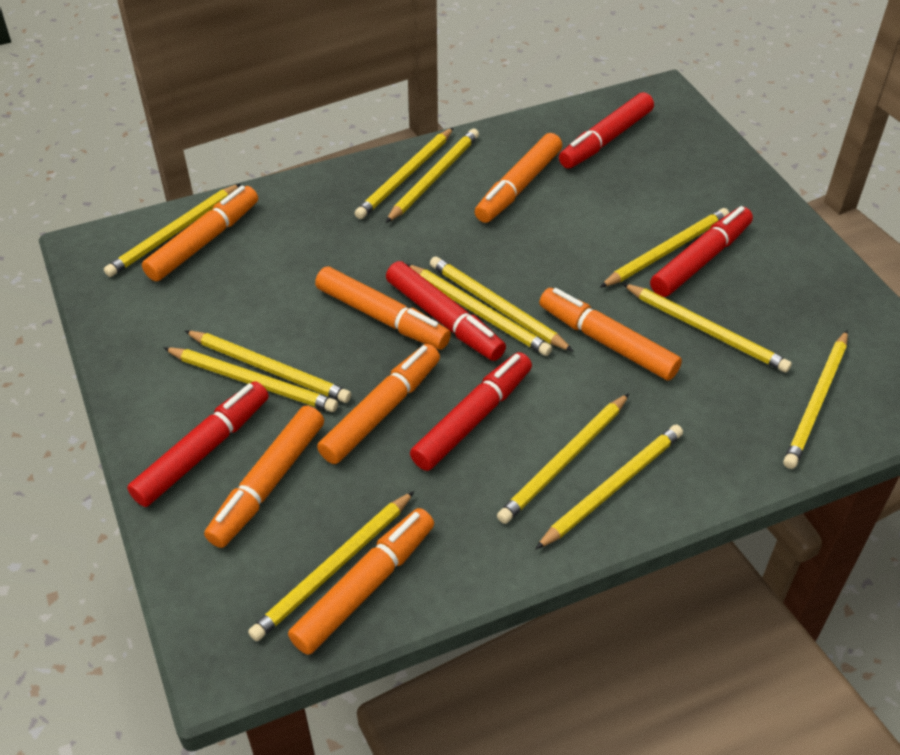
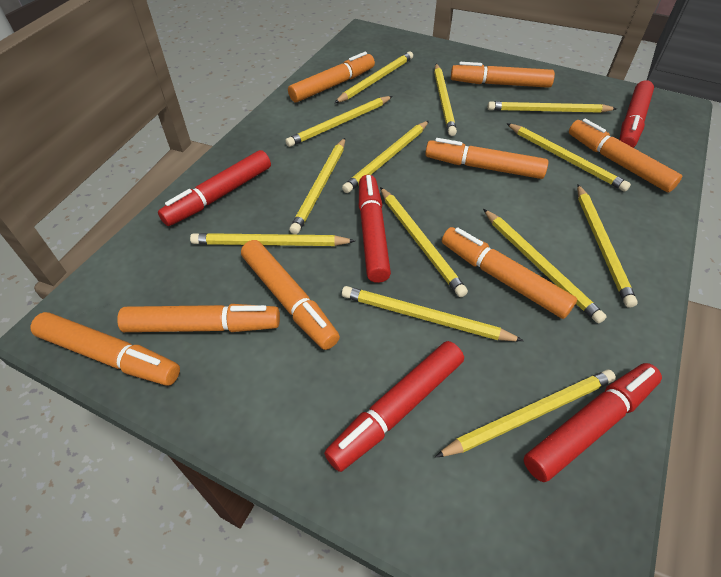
orange marker: [142,186,258,282] [204,406,324,548] [288,508,434,655] [315,267,451,350] [317,344,440,464] [474,133,562,223] [539,288,682,381] = 7 -> [31,312,180,386] [117,304,280,332] [241,240,340,350] [288,52,375,103] [425,138,548,179] [442,227,577,319] [451,62,555,88] [569,119,682,193] = 8

